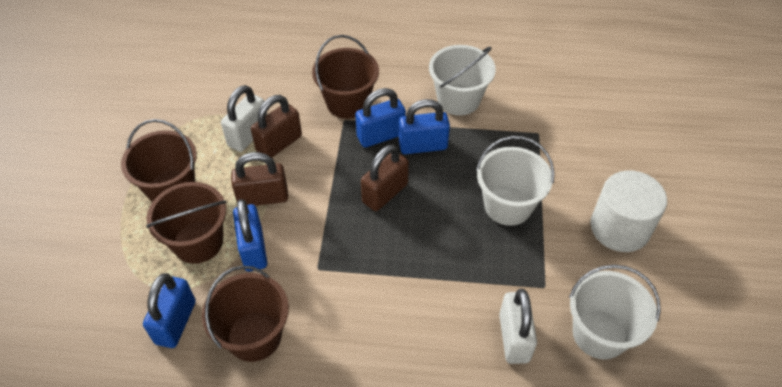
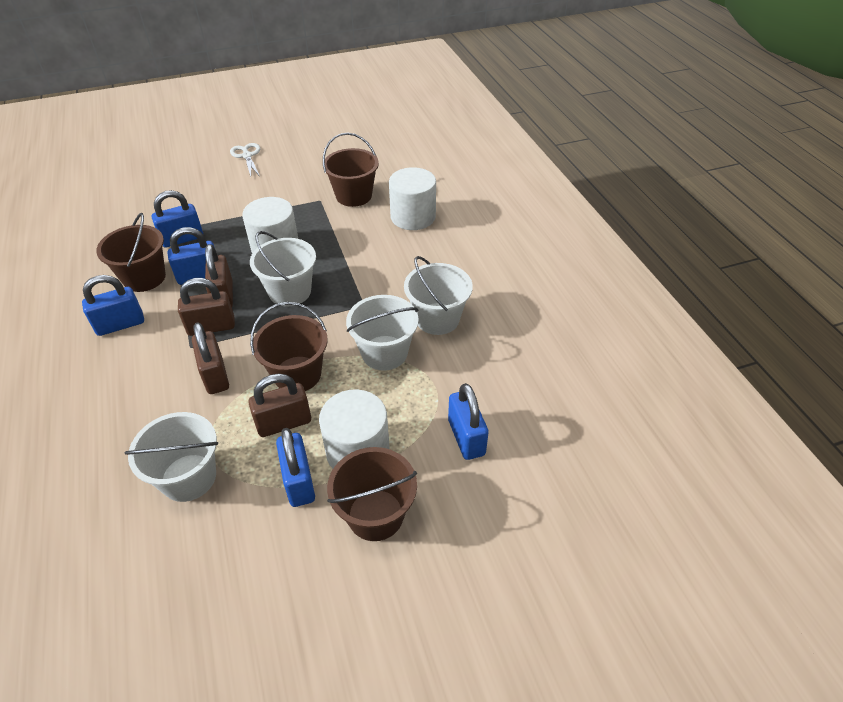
blue padlock: [143,273,196,348] [233,199,268,271] [355,88,406,147] [399,99,450,154] = 4 -> [82,275,144,336] [152,190,203,247] [168,227,215,285] [276,428,315,507] [448,383,489,460] = 5
brown padlock: [231,152,288,206] [251,95,302,158] [361,145,409,211] = 3 -> [178,278,235,336] [192,322,229,394] [205,244,233,307] [248,374,311,437] = 4
white bucket: [429,45,496,116] [476,136,555,226] [569,265,661,359] = 3 -> [125,412,218,502] [250,231,316,306] [346,295,419,371] [404,256,473,335] = 4
white cylinder: [590,170,667,252] = 1 -> [242,197,298,253] [319,389,389,468] [389,167,436,230] = 3
white padlock: [221,85,267,152] [499,289,537,364] = 2 -> none = 0
white scissors: none = 0 -> [230,143,260,177] = 1

